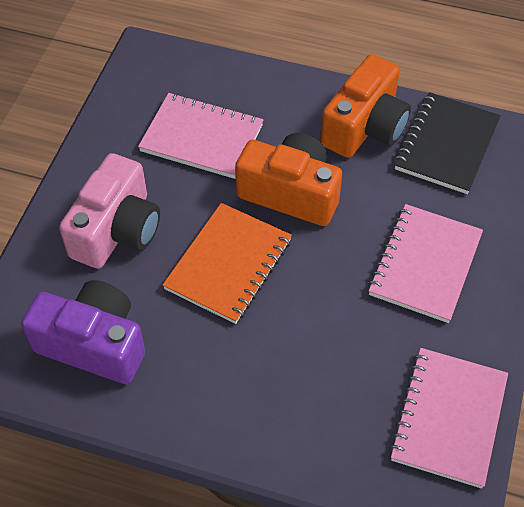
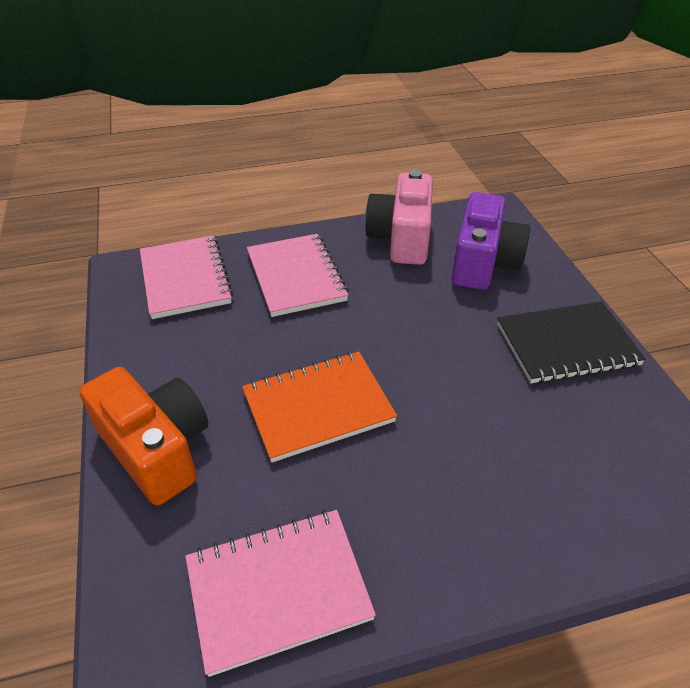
orange camera: [235,133,342,226] [320,54,411,158] = 2 -> [79,367,208,505] = 1

